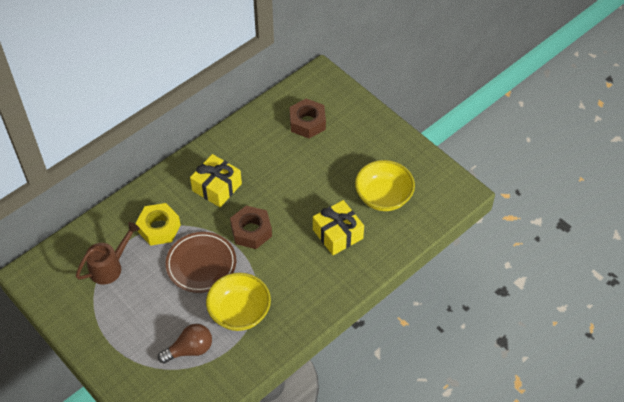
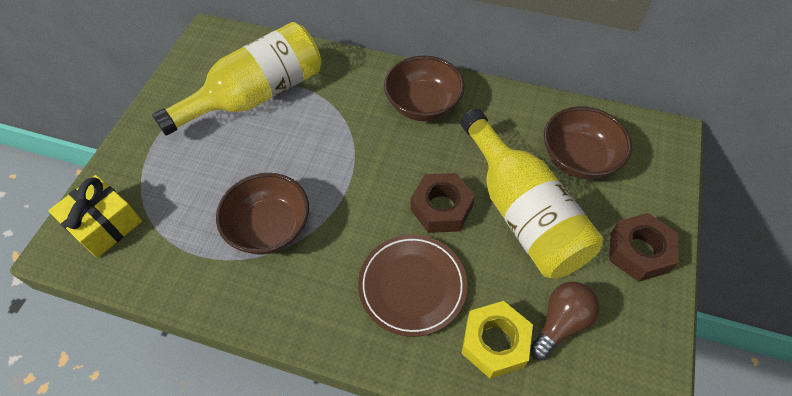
brown bowl: none = 0 -> [216,173,309,255] [384,56,465,121] [544,106,632,179] = 3
brown watering can: [76,222,140,285] = 1 -> none = 0
yellow bottle: none = 0 -> [152,22,321,136] [461,109,603,279] = 2
yellow bowl: [206,273,271,331] [355,160,415,211] = 2 -> none = 0
yellow gift: [190,154,242,207] [313,200,364,255] = 2 -> [48,175,142,258] = 1

